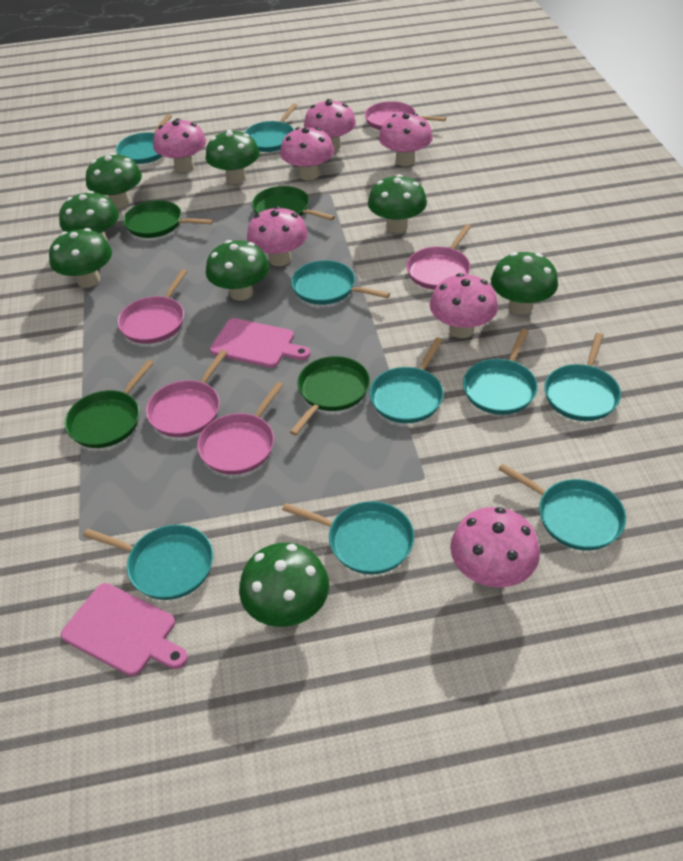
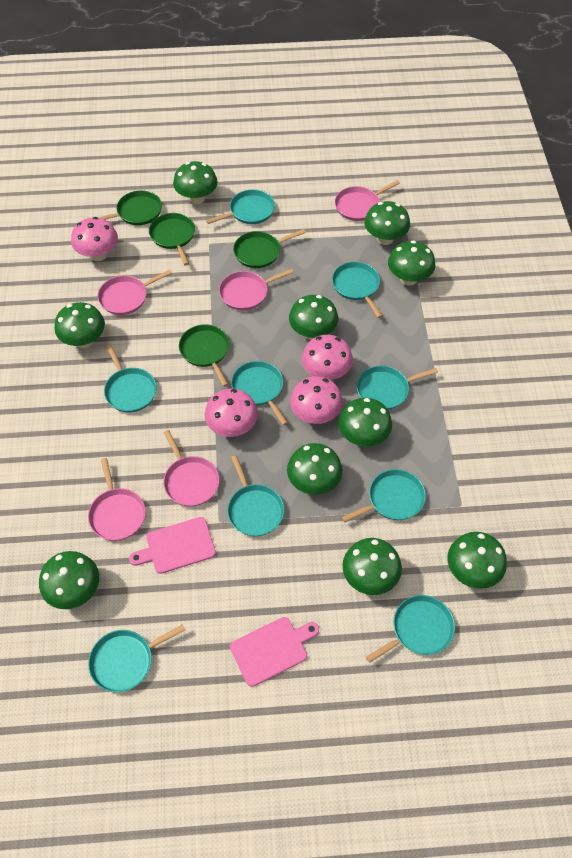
green mushroom: [49,228,112,288] [59,191,119,241] [86,153,142,208] [205,129,260,184] [206,240,269,301] [239,543,329,627] [368,174,427,233] [491,252,558,315] = 8 -> [39,551,99,609] [55,302,105,348] [173,161,218,204] [287,443,342,495] [289,295,338,340] [339,398,392,446] [342,538,402,595] [364,201,410,245] [388,240,435,286] [448,532,507,589] = 10
pink mushroom: [153,119,206,172] [247,206,308,266] [280,127,334,181] [304,99,356,151] [379,113,433,166] [430,273,498,338] [450,507,540,587] = 7 -> [71,217,118,261] [205,388,258,437] [290,376,343,424] [302,335,353,380] = 4

